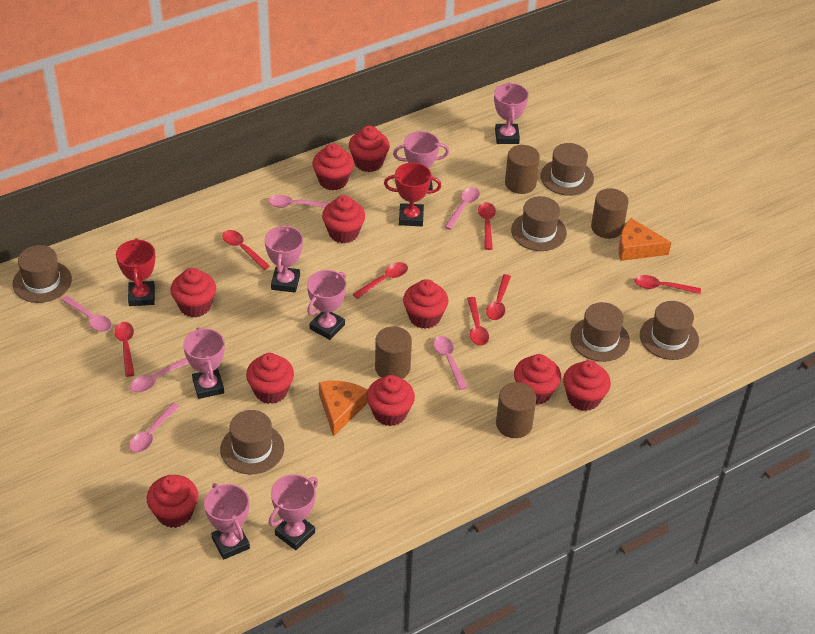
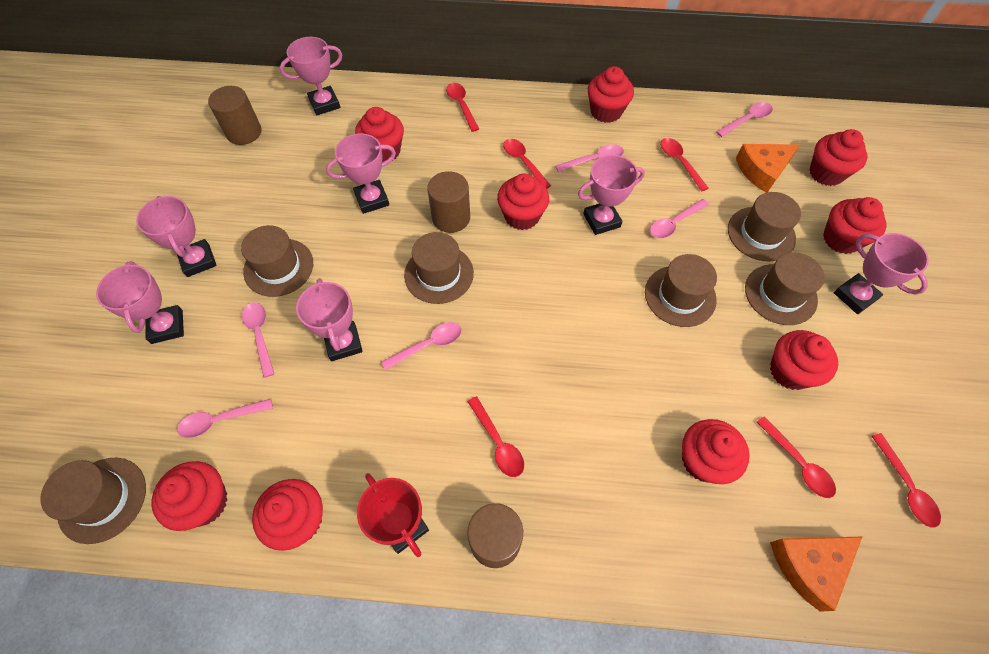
brown cylinder: [375,326,412,379] [496,382,536,438] [505,145,540,194] [591,188,629,239] = 4 -> [208,86,262,145] [427,171,470,233] [467,503,523,568] = 3
red cupcake: [147,475,198,528] [171,268,216,317] [246,353,294,404] [312,143,354,190] [322,195,365,243] [349,126,390,172] [367,375,415,426] [403,279,448,329] [514,354,561,405] [563,360,611,411] = 10 -> [152,461,228,531] [252,479,323,551] [355,107,404,162] [497,173,549,230] [587,66,634,123] [682,419,750,484] [770,330,838,390] [809,129,867,186] [823,197,886,254] = 9
red spoon: [114,322,134,377] [222,230,270,270] [353,262,408,299] [467,297,489,346] [478,202,496,250] [486,274,511,320] [635,275,701,294] = 7 -> [446,83,479,132] [467,396,524,477] [503,139,551,189] [661,138,708,191] [756,416,836,498] [872,433,941,528] = 6
red trophy: [116,238,155,306] [384,162,442,226] = 2 -> [357,473,429,557] = 1

